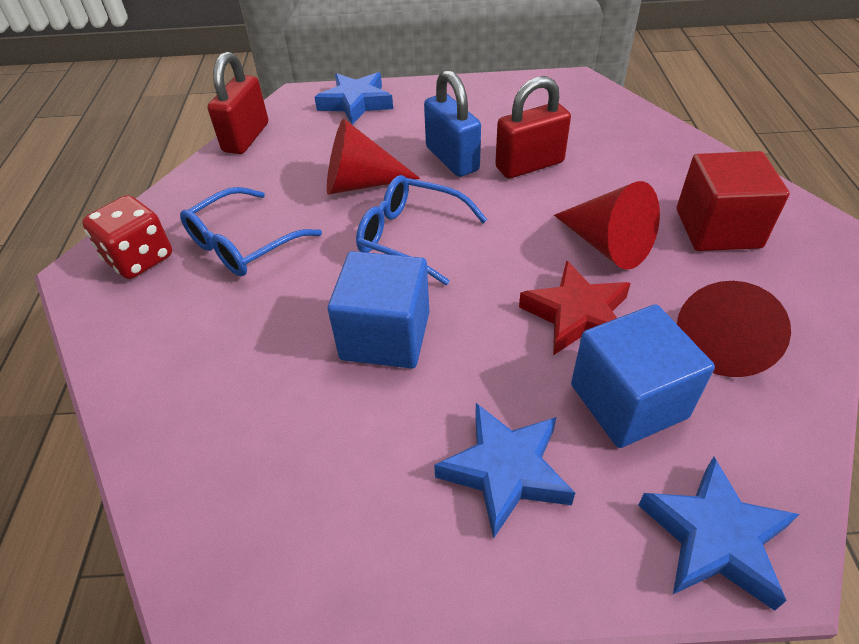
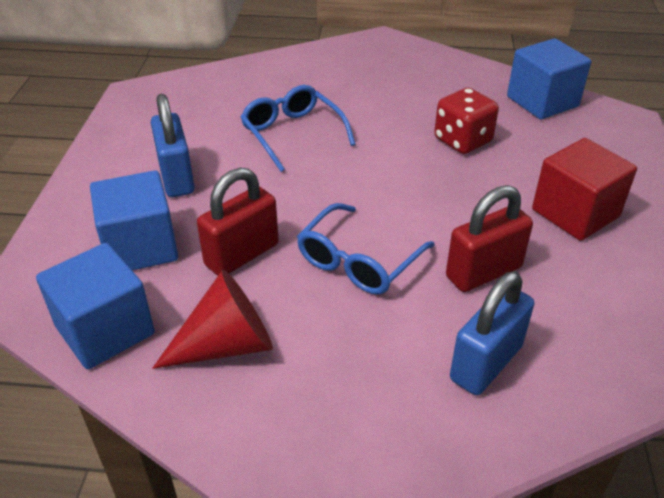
blue cube: [328,251,429,369] [571,304,715,448] = 2 -> [36,243,155,369] [90,170,178,271] [507,38,591,120] = 3
blue padlock: [424,70,481,177] = 1 -> [151,94,194,197] [450,271,534,395] = 2
blue star: [315,72,393,125] [434,403,575,539] [638,457,799,611] = 3 -> none = 0
red cone: [327,118,420,195] [554,181,660,270] [677,281,791,377] = 3 -> [153,269,273,369] = 1
red star: [519,260,631,355] = 1 -> none = 0

